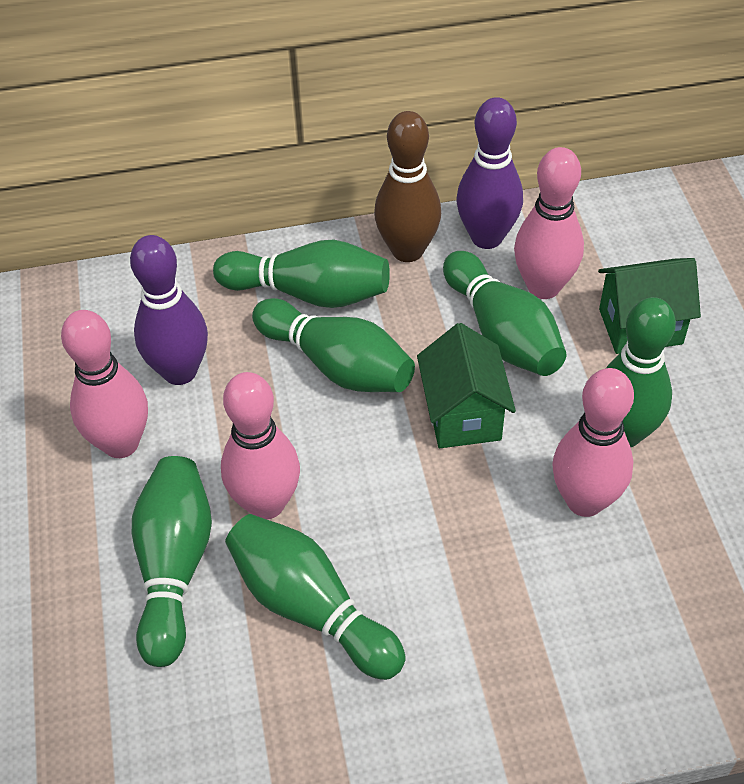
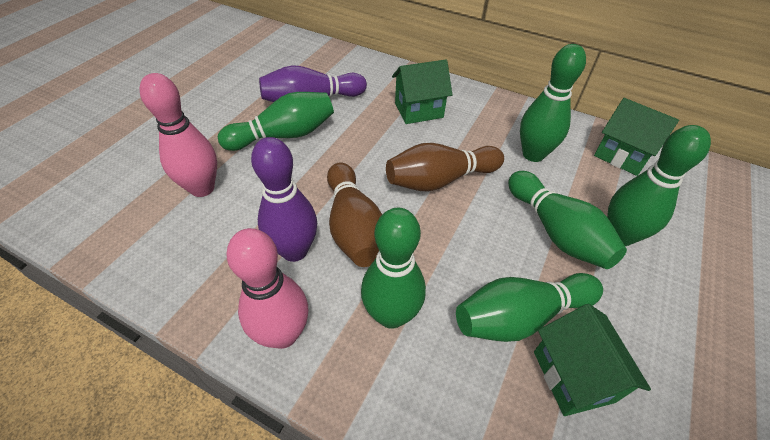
brown bowling pin: [374,111,441,262] = 1 -> [327,163,382,267] [386,143,504,192] = 2
green house: [417,323,516,448] [598,258,701,354] = 2 -> [392,60,452,124] [534,304,651,416] [594,98,679,176] = 3
pink bowling pin: [61,310,148,458] [221,372,300,520] [514,147,584,299] [552,368,634,517] = 4 -> [139,73,217,197] [226,228,308,349] = 2

